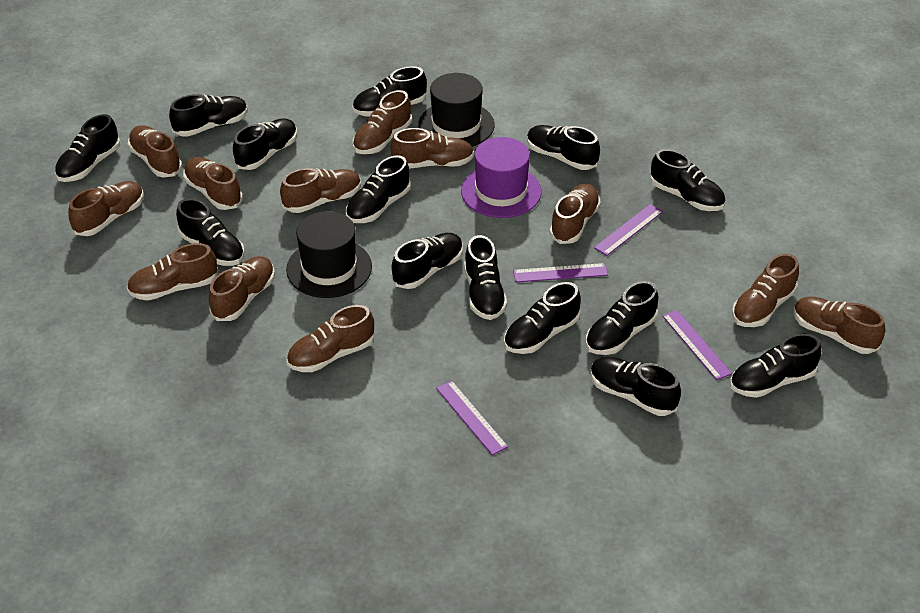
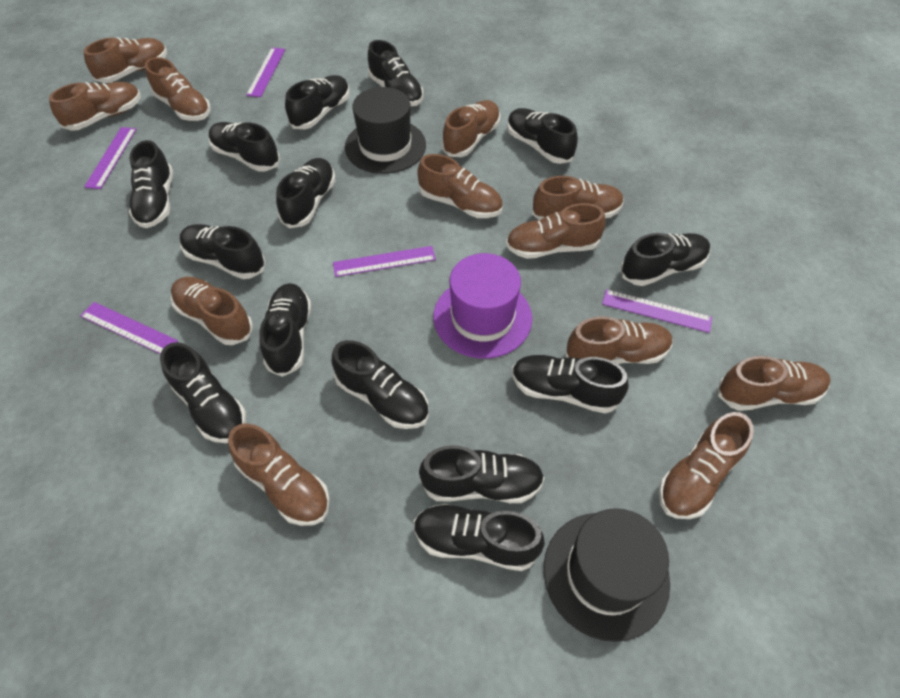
purple ruler: [436,381,508,455] [513,263,608,282] [594,204,663,256] [663,310,732,380] = 4 -> [80,302,178,354] [84,127,137,189] [246,48,285,97] [333,246,436,277] [602,289,712,333] = 5

